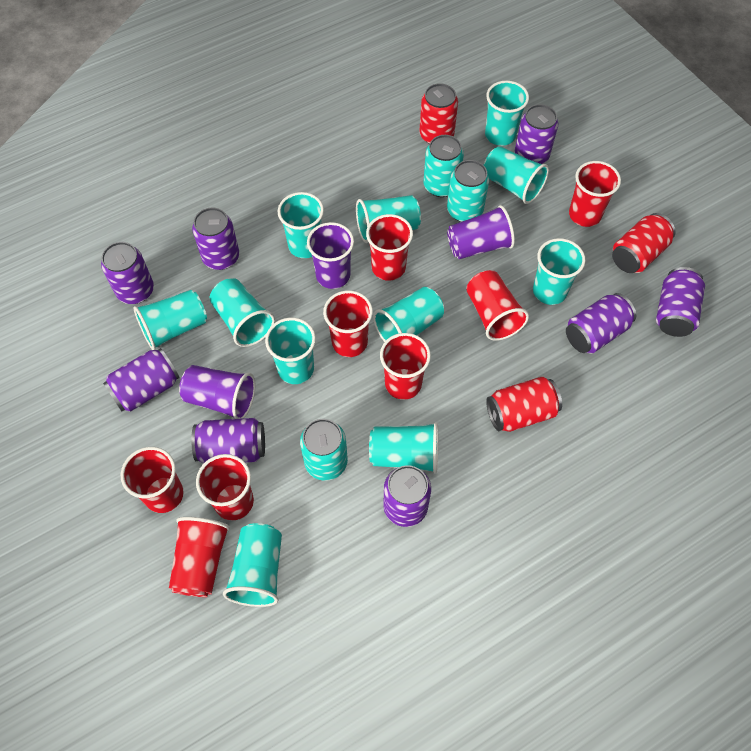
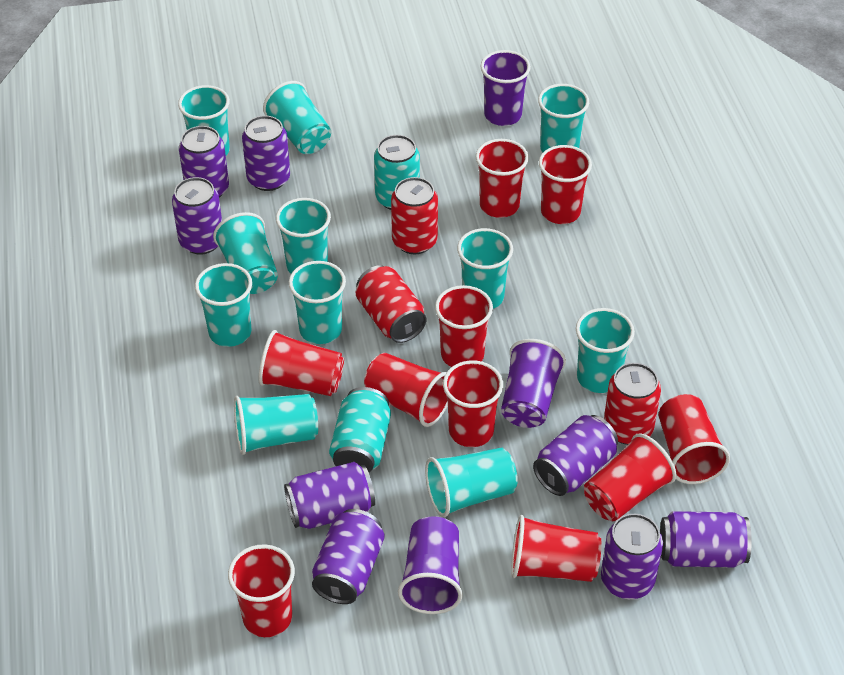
red cup: [121,447,183,513] [169,517,230,597] [196,454,254,520] [323,290,373,357] [366,214,413,281] [380,333,431,400] [466,270,529,341] [569,161,621,227] = 8 -> [228,544,295,637] [258,330,344,396] [364,353,448,427] [435,285,493,367] [443,360,503,447] [476,139,529,218] [511,515,602,582] [539,145,592,224] [584,433,676,521] [659,394,730,484] = 10
turquoise can: [300,419,348,481] [423,135,464,197] [447,160,489,222] = 3 -> [329,387,391,472] [374,135,420,210] = 2

